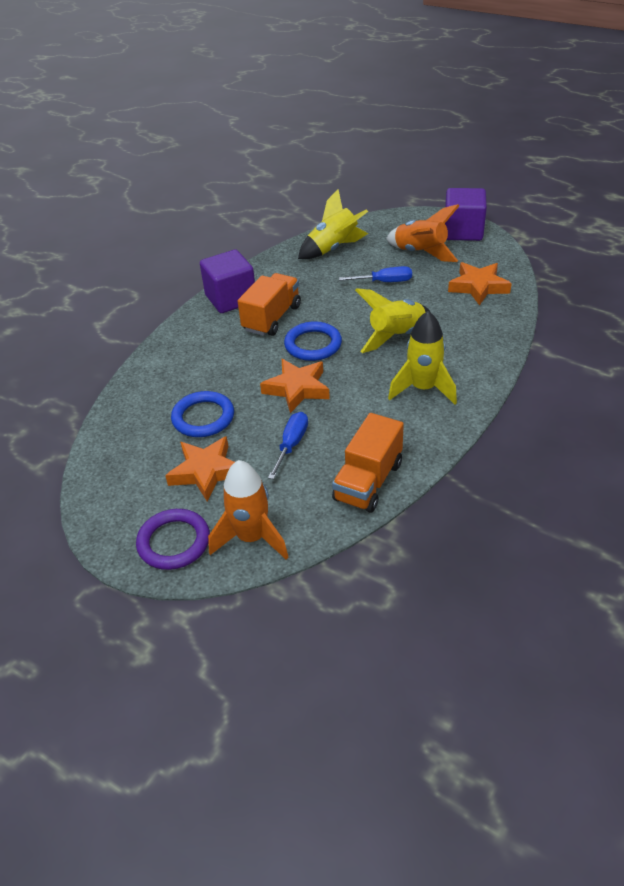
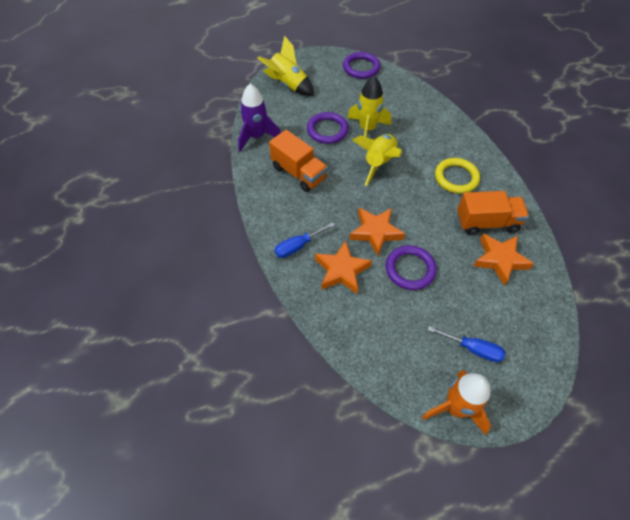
blue ring: [171,391,234,437] [284,321,342,361] = 2 -> none = 0
orange rocket: [208,460,288,559] [386,204,459,262] = 2 -> [422,370,491,435] = 1
purple cube: [200,250,255,313] [445,188,487,241] = 2 -> none = 0
purple ring: [136,509,210,570] = 1 -> [307,112,349,144] [343,52,380,79] [386,245,437,290] = 3
purple rocket: none = 0 -> [238,84,281,152] = 1
yellow ring: none = 0 -> [435,158,480,194] = 1

